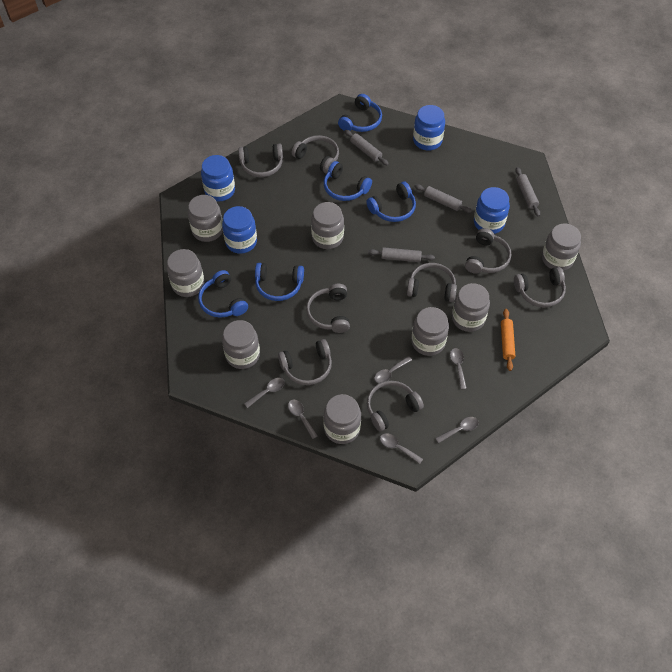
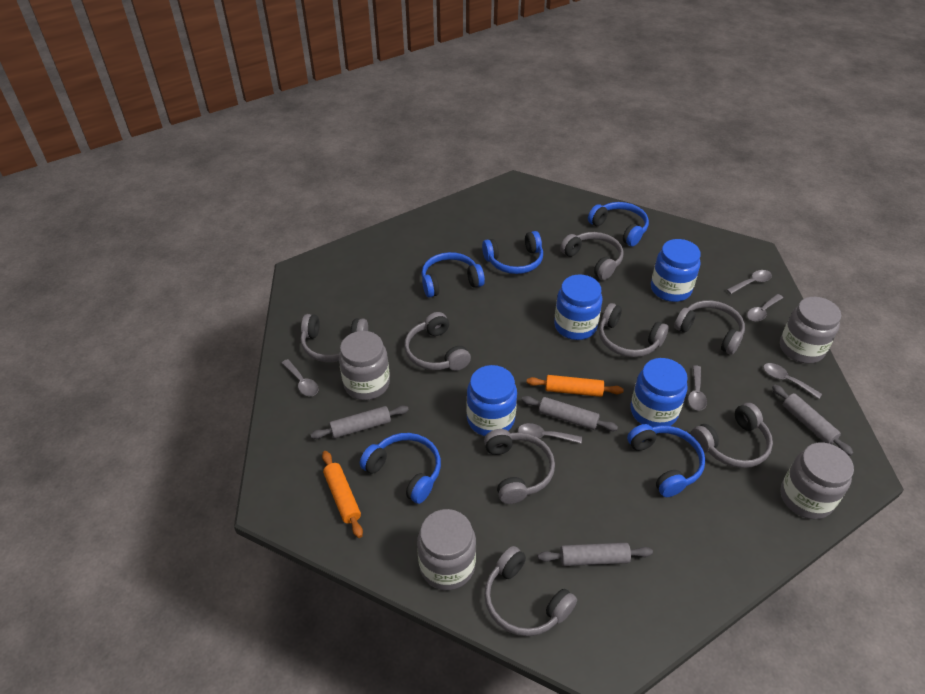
grey jar: [167,249,204,297] [188,195,223,242] [222,320,260,369] [311,202,344,249] [323,394,361,444] [411,307,449,356] [452,283,490,332] [542,224,581,271] = 8 -> [339,331,390,400] [417,509,476,590] [780,297,841,364] [780,443,854,519] = 4
orange rolling pin: [501,309,515,371] = 1 -> [322,451,363,538] [527,375,624,397] = 2

